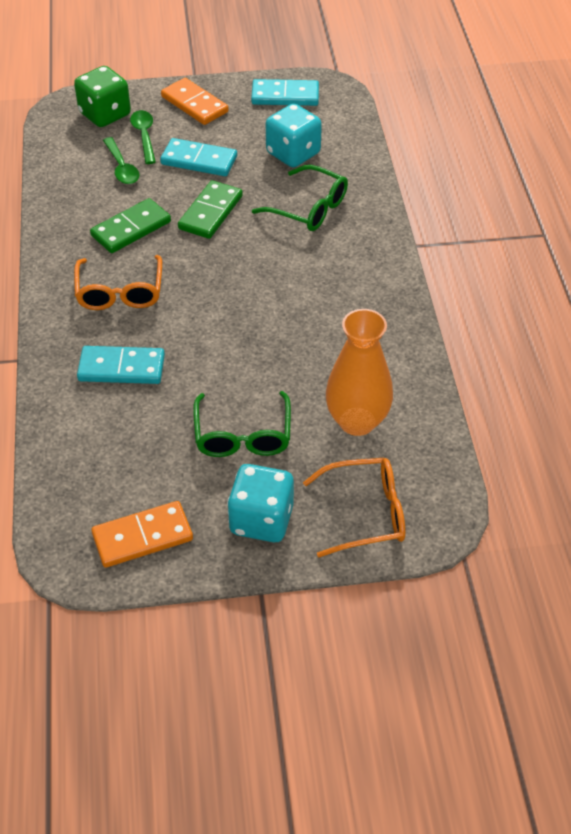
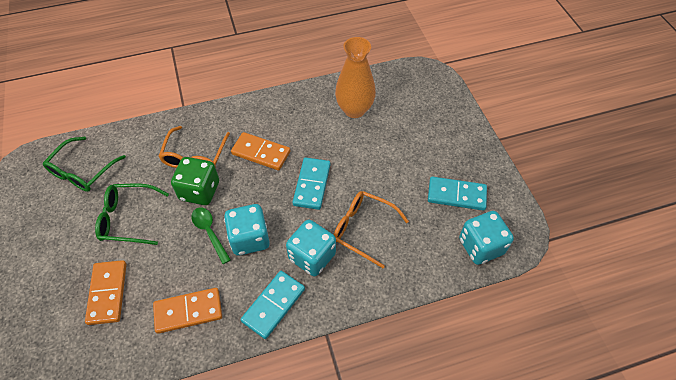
green domino: [90,198,171,253] [178,180,243,239] = 2 -> none = 0
green spoon: [103,137,139,184] [130,110,156,164] = 2 -> [191,207,231,264] = 1
orange domino: [91,501,193,568] [161,78,229,125] = 2 -> [85,260,126,325] [153,288,222,334] [231,132,290,170] = 3
turquoise dice: [227,464,294,542] [266,104,322,167] = 2 -> [224,204,270,255] [286,220,336,276] [459,211,514,265] = 3

